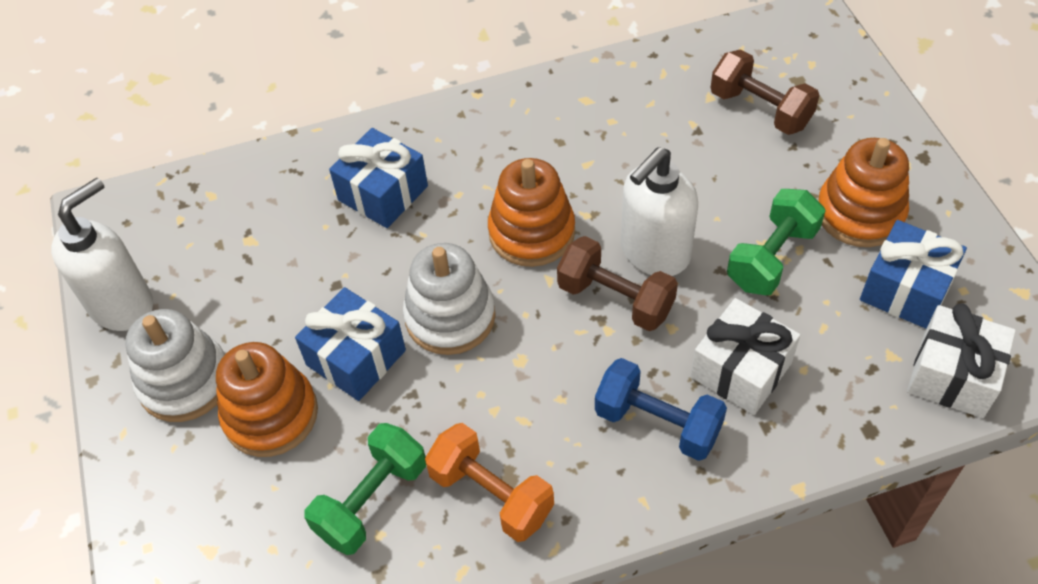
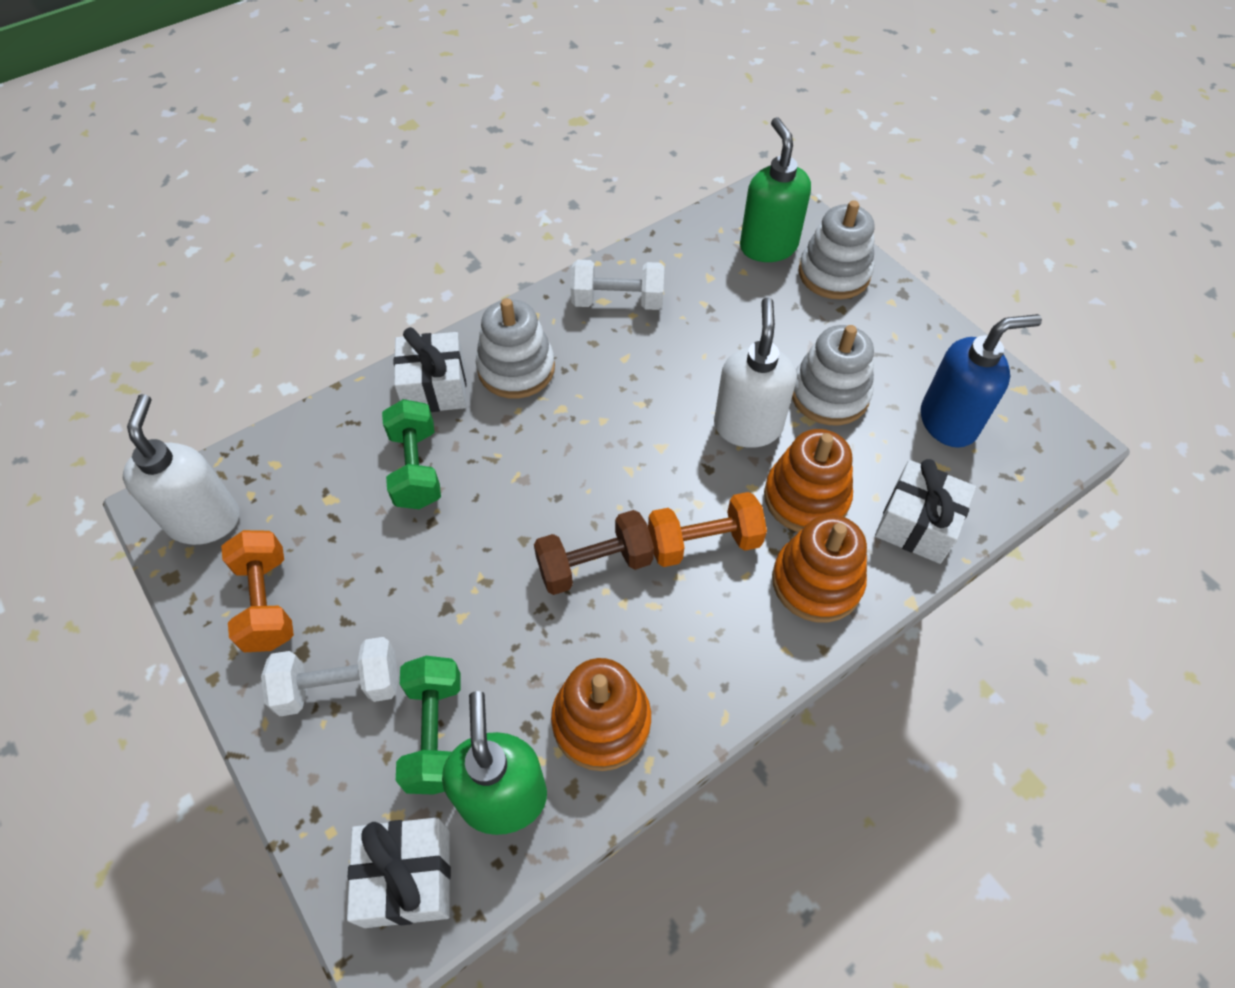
blue dumbbell: [595,358,727,461] = 1 -> none = 0
blue gift: [295,287,406,401] [329,128,428,228] [860,220,967,329] = 3 -> none = 0
blue soap dispenser: none = 0 -> [921,314,1042,448] = 1
brown dumbbell: [557,236,678,331] [710,49,819,135] = 2 -> [534,510,654,595] = 1
green soap dispenser: none = 0 -> [442,691,547,835] [740,117,811,262] = 2
orange dumbbell: [425,423,554,542] = 1 -> [221,530,294,653] [648,492,767,567] = 2
white dumbbell: none = 0 -> [261,637,398,716] [570,260,664,310] = 2
white gift: [691,298,800,415] [907,303,1016,418] = 2 -> [347,817,451,928] [394,327,466,412] [875,459,976,564] = 3
white stacking toy: [125,309,225,422] [403,243,496,355] = 2 -> [476,298,555,399] [792,325,874,425] [799,200,875,299] = 3

